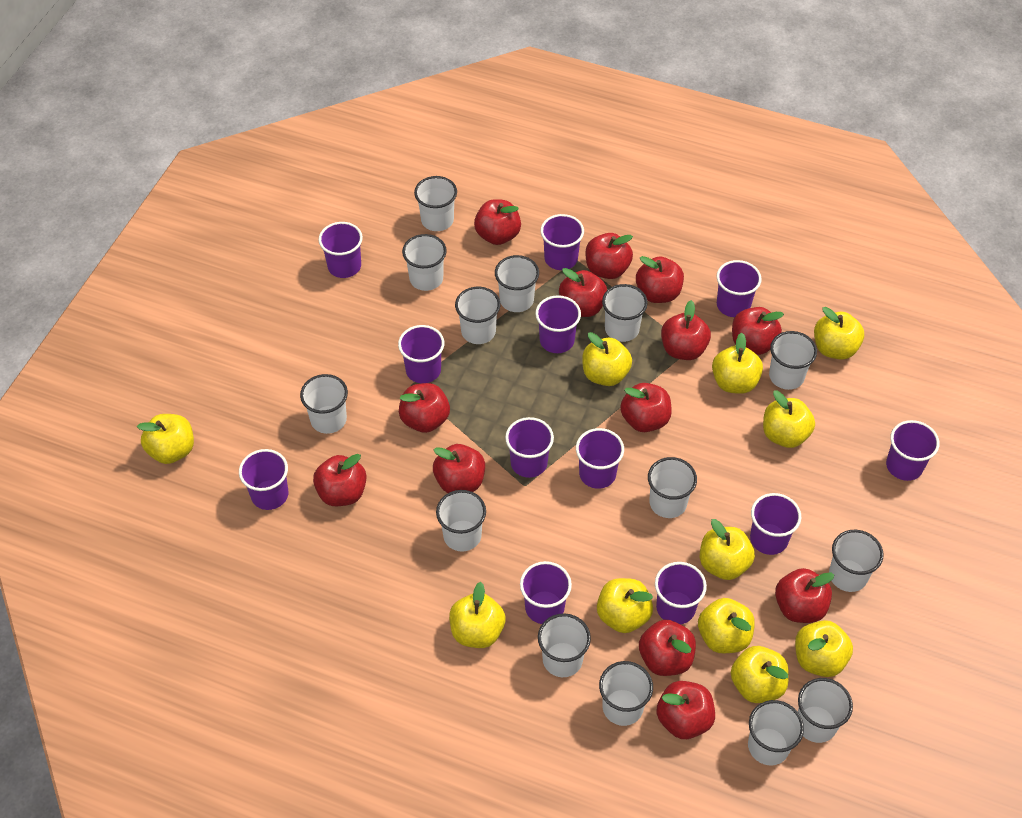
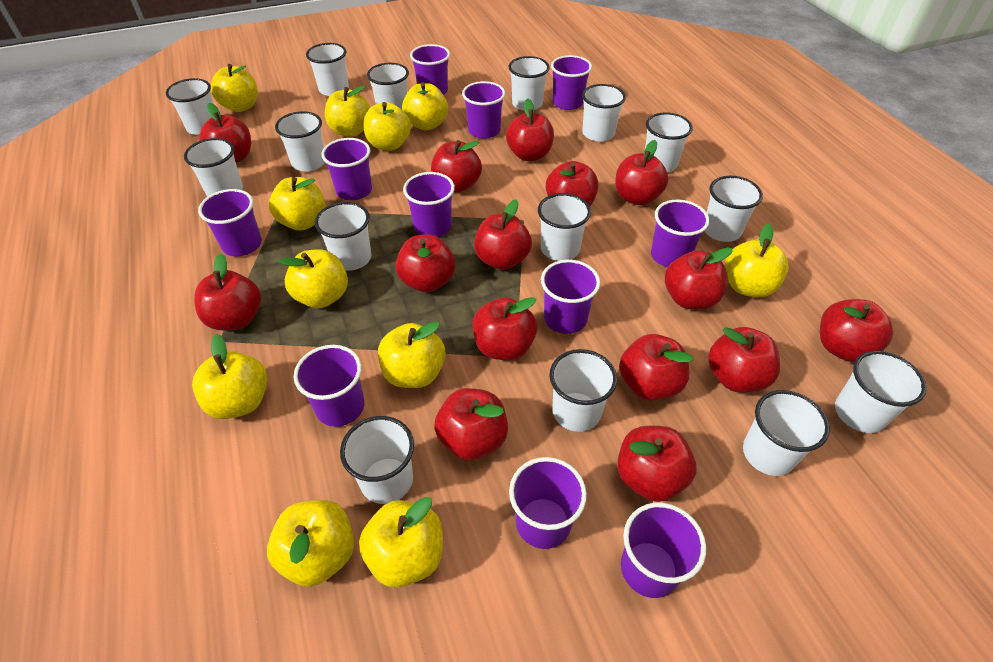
purple cup: [239,449,288,510] [319,222,363,278] [398,325,444,383] [505,417,554,478] [520,561,572,624] [535,295,581,353] [540,214,584,270] [576,428,624,489] [655,562,707,624] [717,260,762,317] [750,493,801,555] [886,420,940,481] = 12 -> [198,189,262,257] [294,345,364,427] [321,138,372,200] [403,172,455,237] [410,44,450,95] [462,81,505,139] [509,457,587,549] [541,260,600,334] [551,55,592,110] [621,503,706,598] [651,200,710,267] = 11
red apple: [313,454,367,506] [399,383,450,433] [433,444,485,493] [474,199,521,245] [559,268,607,317] [586,233,633,279] [620,383,672,432] [636,256,684,303] [639,620,696,676] [656,681,715,739] [661,300,711,360] [732,307,784,355] [775,568,834,623] = 13 -> [194,253,261,331] [199,103,251,163] [396,234,455,292] [431,140,482,192] [434,388,508,460] [472,297,537,360] [474,199,532,270] [506,98,554,161] [546,161,598,206] [615,140,668,205] [617,426,697,502] [619,334,693,400] [665,247,733,309] [708,327,780,392] [820,299,893,362] = 15
white cup: [300,374,348,434] [402,234,447,291] [414,176,457,231] [436,490,486,552] [455,287,500,344] [495,255,539,312] [538,613,591,677] [599,661,653,726] [602,284,648,342] [648,457,697,518] [748,700,804,765] [769,331,817,390] [798,678,853,743] [829,530,884,592] = 14 -> [166,78,213,135] [184,138,243,197] [275,111,325,172] [306,43,349,96] [315,202,371,271] [340,416,414,504] [367,63,409,109] [508,56,550,111] [538,193,591,261] [549,349,617,432] [582,84,626,142] [645,112,693,172] [705,176,763,242] [743,390,830,476] [835,351,927,433] = 15

